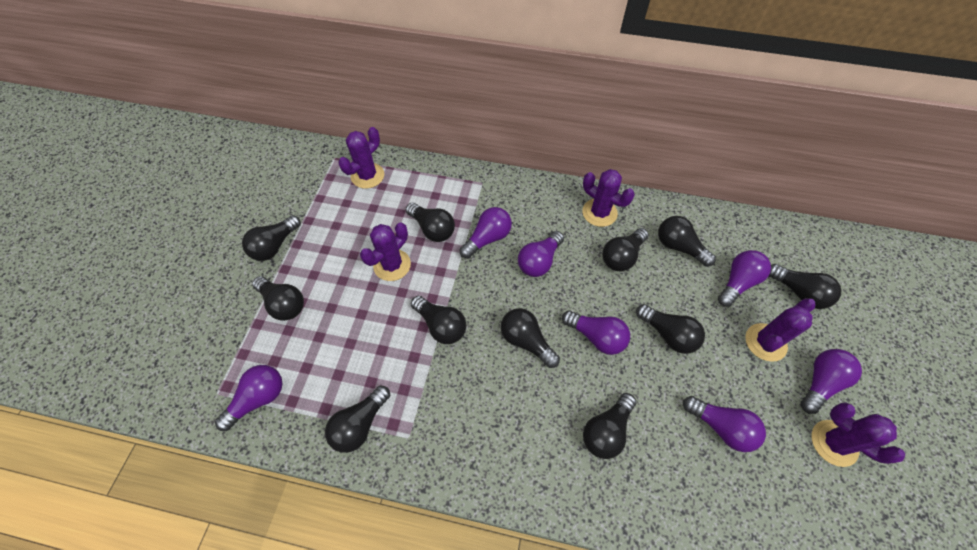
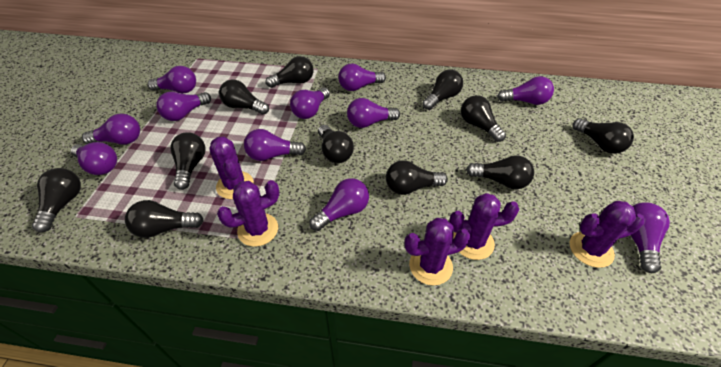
purple light bulb: [215,365,282,431] [459,207,512,259] [518,231,564,277] [562,311,630,355] [683,396,766,452] [718,250,771,307] [800,349,862,414] = 7 -> [71,142,117,175] [82,114,140,144] [148,66,196,94] [156,92,211,121] [244,129,306,161] [290,87,330,119] [309,178,369,231] [338,64,386,91] [347,98,400,128] [497,76,554,105] [630,202,670,273] = 11

